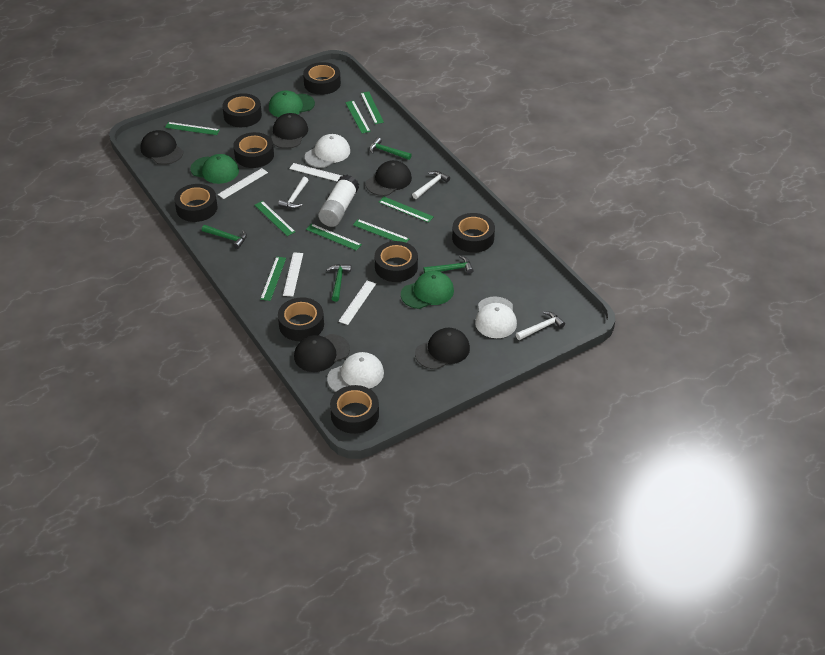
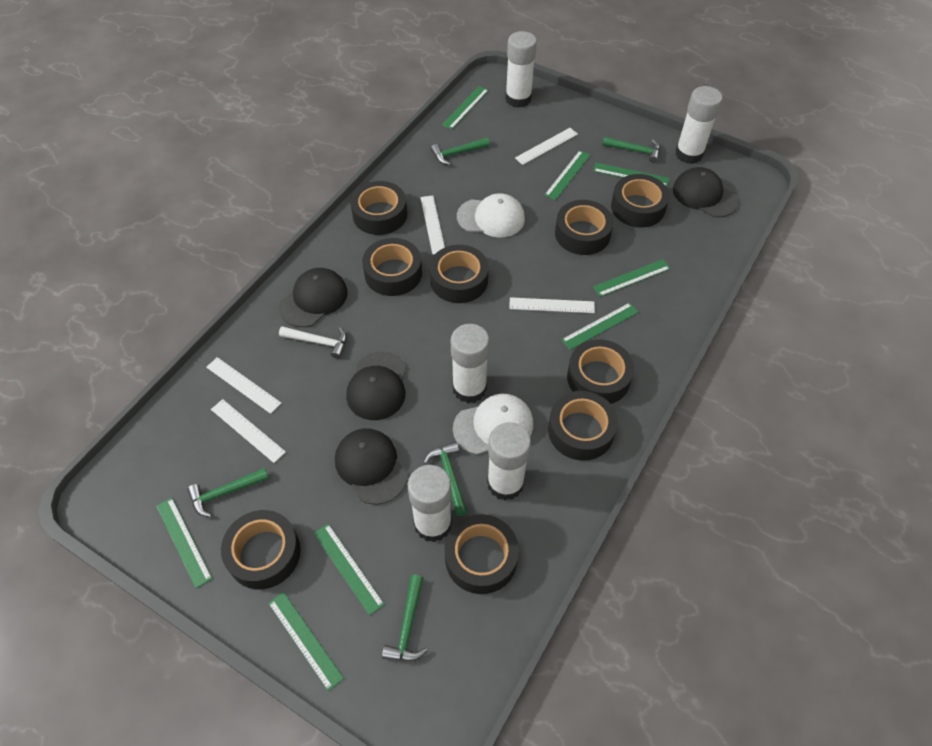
black cap: [140,130,183,165] [272,113,308,149] [294,334,350,372] [366,160,412,196] [415,328,470,369] = 5 -> [279,268,348,327] [335,428,408,505] [346,352,406,420] [673,167,738,218] = 4
black tape: [174,184,218,222] [222,93,262,127] [233,132,274,168] [278,297,324,341] [303,62,341,95] [330,385,379,434] [374,241,418,282] [452,213,495,253] = 8 -> [221,510,301,589] [350,181,407,235] [362,238,422,296] [429,245,489,303] [445,514,519,594] [548,391,618,461] [555,200,614,255] [567,339,634,404] [611,174,670,228] = 9
green cap: [190,154,239,184] [269,91,315,117] [401,271,454,309] = 3 -> none = 0
green hammer: [202,225,247,249] [326,264,351,302] [370,137,412,160] [424,256,474,274] = 4 -> [187,468,269,517] [382,575,428,662] [423,442,468,516] [431,138,490,165] [602,137,660,163] = 5
white cap: [305,134,350,168] [327,352,384,392] [475,296,517,338] = 3 -> [453,394,533,455] [457,193,525,237] = 2
white glue stick: [318,175,359,227] = 1 -> [408,465,452,542] [451,324,489,403] [487,422,531,500] [505,31,537,108] [675,86,723,164] = 5
white hammer: [278,177,309,209] [412,171,450,199] [516,311,565,340] = 3 -> [279,326,347,359] = 1
white ruler: [218,168,268,199] [283,252,303,297] [289,163,342,181] [338,281,376,325] = 4 -> [206,357,281,414] [211,399,286,463] [420,195,445,255] [509,297,595,313] [515,128,578,165] = 5

